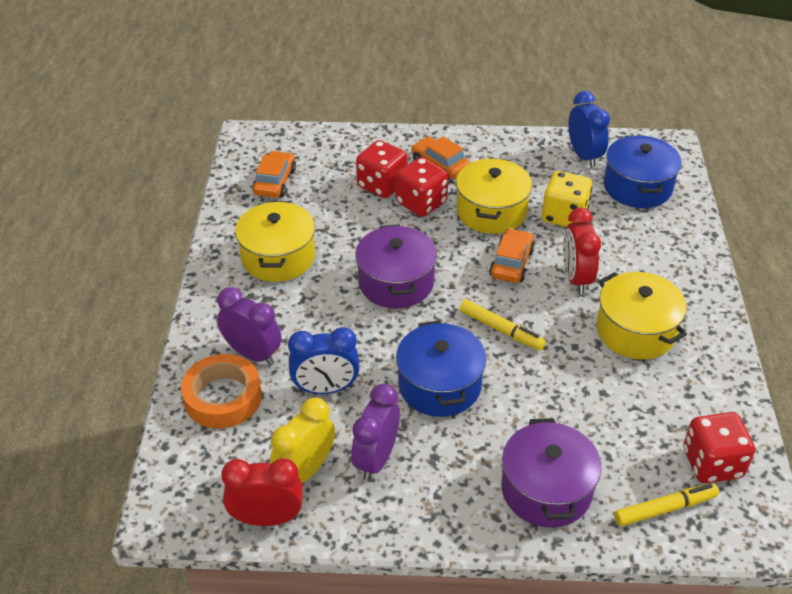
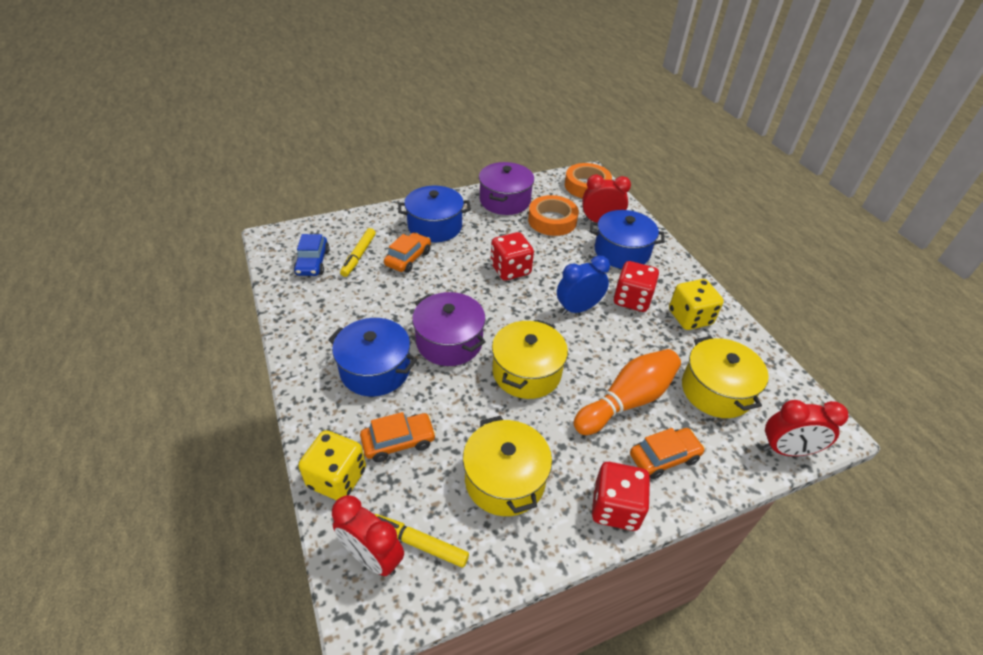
blue car: none = 0 -> [294,234,330,276] = 1
blue clock: [288,327,360,394] [568,91,610,168] = 2 -> [557,256,610,315] = 1
blue pot: [396,320,486,417] [604,135,682,208] = 2 -> [328,318,417,396] [398,186,471,242] [590,210,665,269] = 3
orange bowling pin: none = 0 -> [574,349,681,435] = 1
orange tape: [181,354,262,429] = 1 -> [528,195,579,236] [565,163,612,198] = 2
purple clock: [217,287,282,365] [351,383,400,481] = 2 -> none = 0
red clock: [221,458,303,526] [563,208,601,294] = 2 -> [332,495,404,576] [582,174,631,223] [763,400,848,456] = 3
yellow clock: [270,398,335,483] = 1 -> none = 0
yellow dice: [542,171,592,227] = 1 -> [298,430,366,500] [669,279,724,330] = 2

